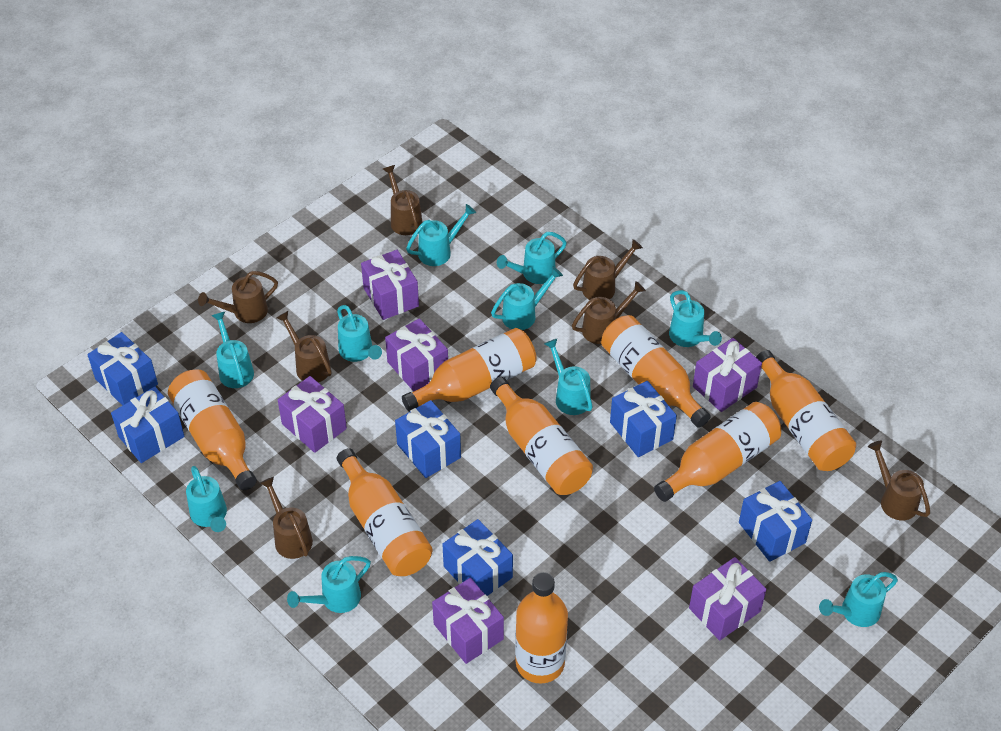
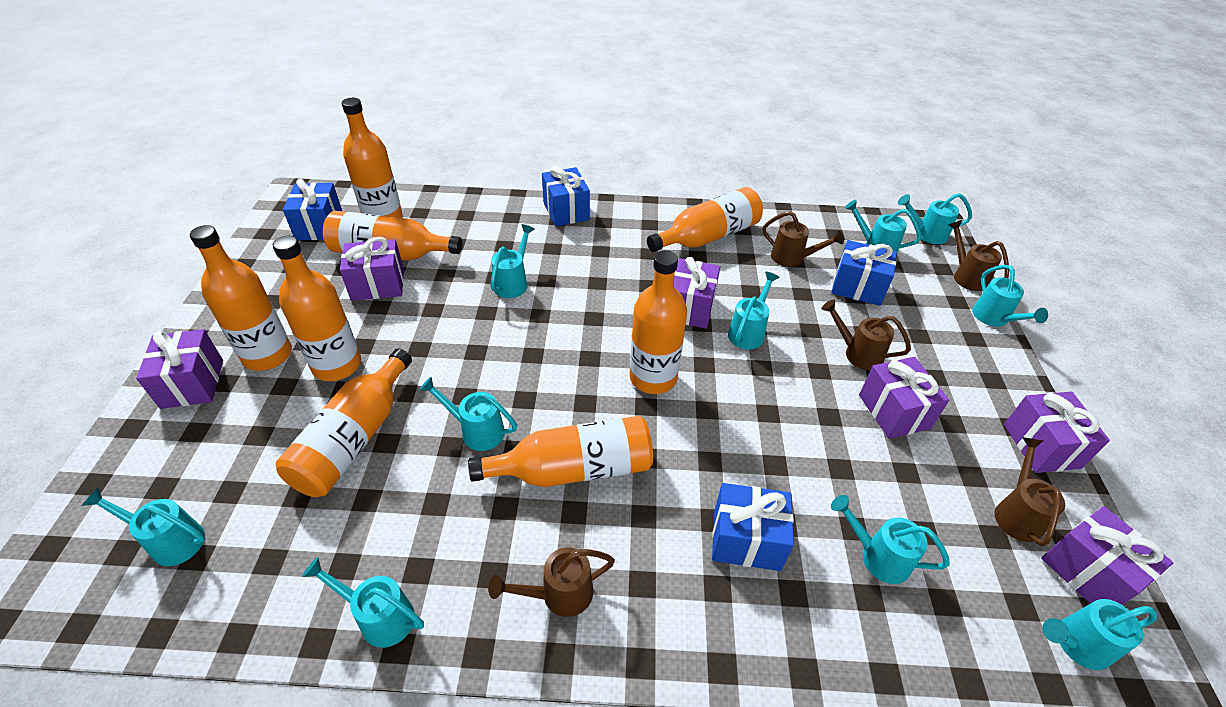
blue gift: [87,332,158,406] [111,387,185,463] [395,400,461,478] [442,519,513,596] [610,381,677,457] [739,481,812,562] = 6 -> [283,179,342,240] [542,166,590,226] [712,483,794,571] [831,240,897,306] = 4
brown watering can: [198,271,278,323] [260,477,313,559] [276,311,332,382] [383,165,422,235] [572,281,646,344] [573,239,643,300] [868,441,930,520] = 7 -> [488,547,615,617] [762,211,844,267] [821,300,911,370] [948,220,1009,291] [994,437,1065,546] = 5

